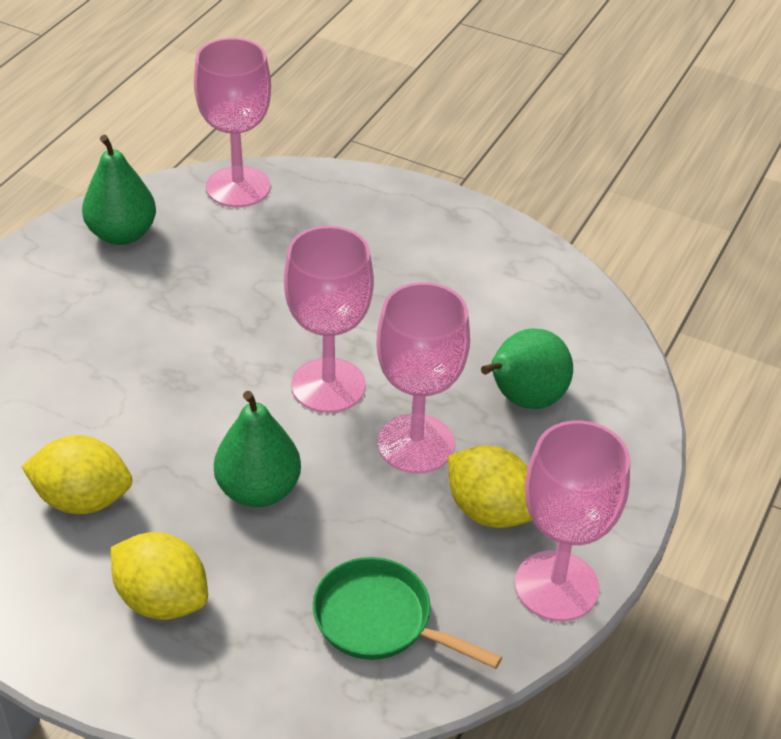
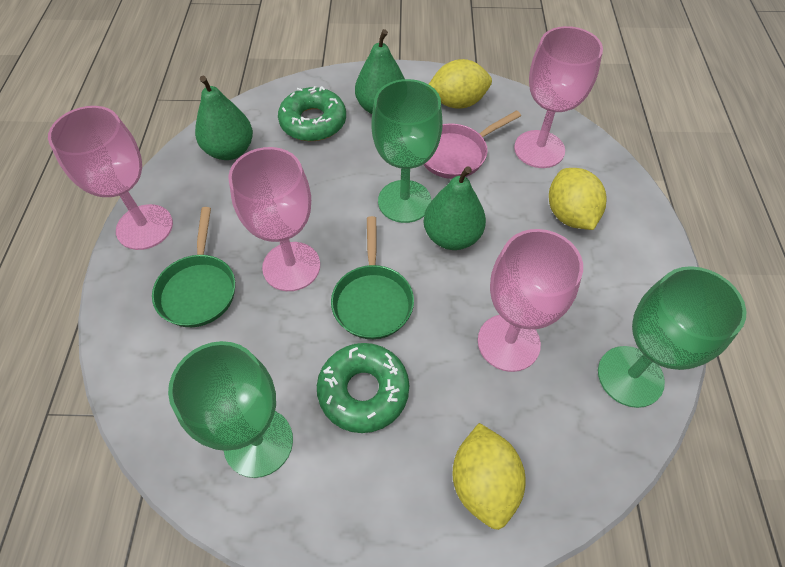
green donut: none = 0 -> [278,86,346,141] [317,343,409,433] = 2
green goblet: none = 0 -> [168,341,293,478] [372,79,443,223] [598,266,746,408] = 3
green pan: [313,557,502,669] = 1 -> [152,207,235,327] [331,216,414,339] = 2
pink pan: none = 0 -> [423,110,521,179] = 1

